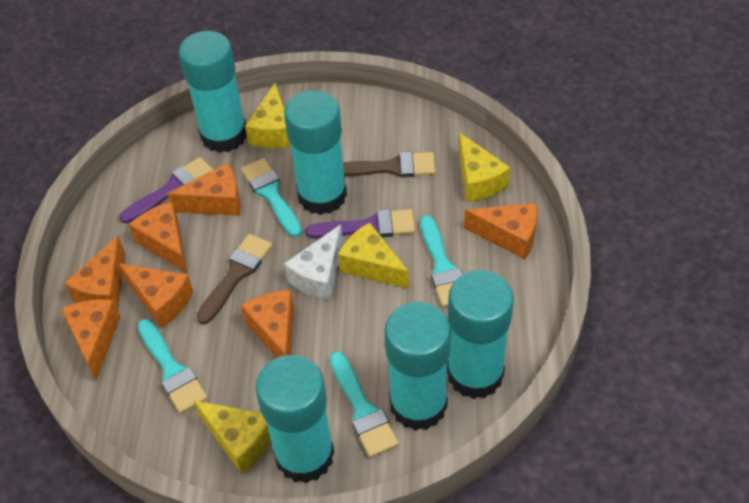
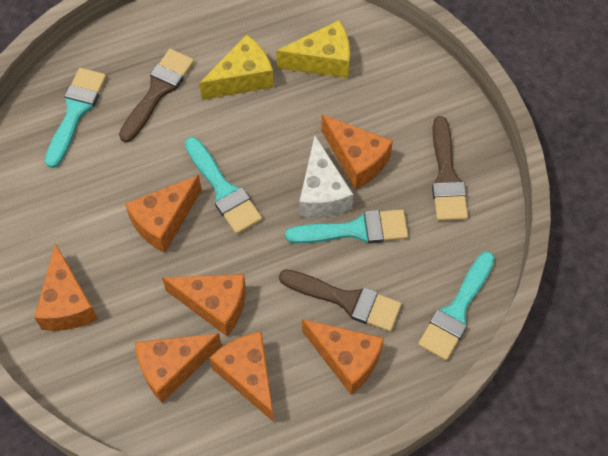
brown brush: [197,234,273,324] [343,152,436,177] = 2 -> [119,49,194,143] [279,269,402,332] [432,116,468,221] = 3
purple brush: [119,157,214,223] [305,209,416,238] = 2 -> none = 0
turquoise glue stick: [178,31,247,153] [256,355,334,483] [284,90,347,215] [384,302,451,431] [447,270,514,399] = 5 -> none = 0
yellow cheese: [193,400,271,474] [245,83,291,148] [338,222,409,289] [459,132,510,202] = 4 -> [199,35,274,100] [276,20,350,78] = 2

